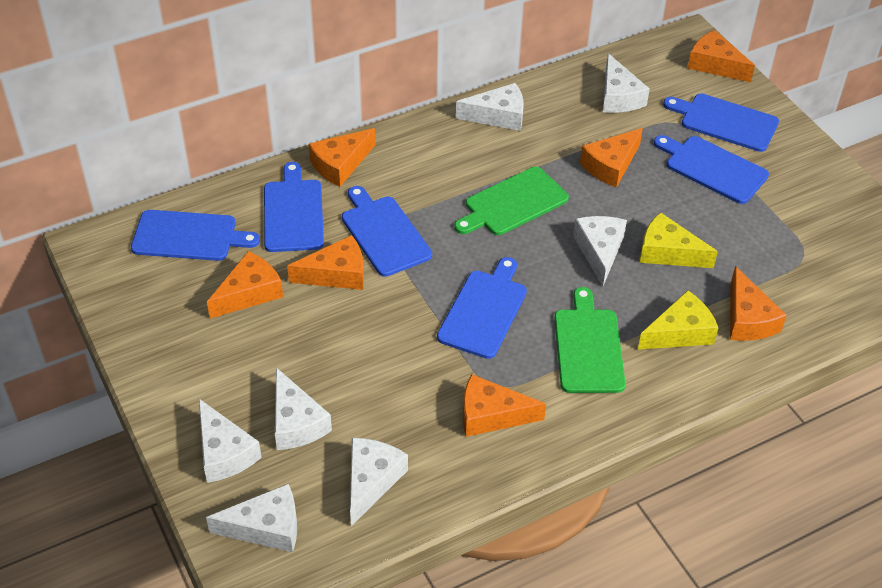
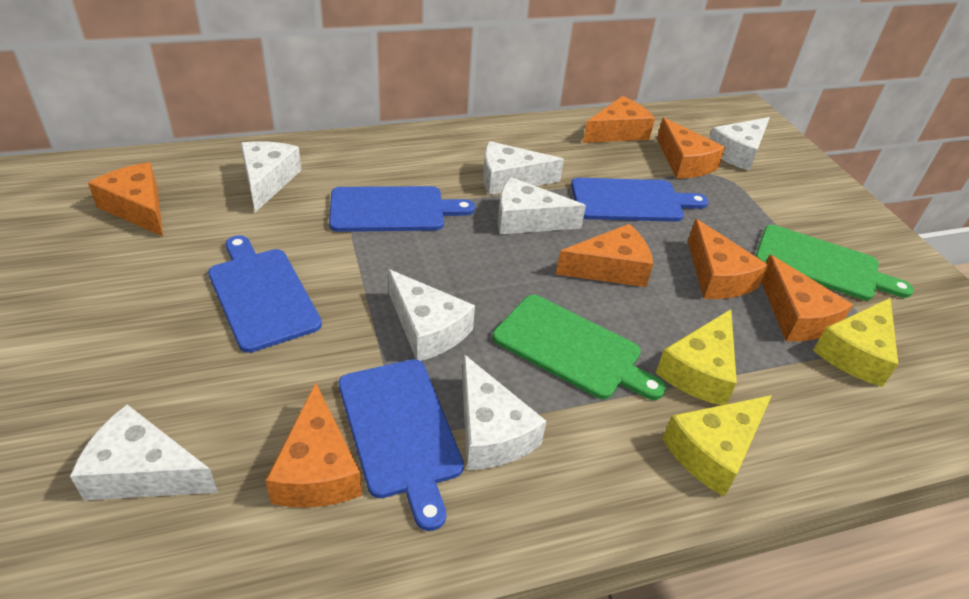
blue cutting board: [131,210,260,261] [264,162,324,252] [342,186,432,277] [437,257,527,359] [654,135,769,204] [663,93,779,152] = 6 -> [208,235,322,353] [329,186,475,232] [339,359,464,531] [571,178,708,222] = 4
yellow cheese: [638,290,718,350] [640,212,718,268] = 2 -> [656,309,737,405] [662,395,772,497] [813,298,898,387] = 3

